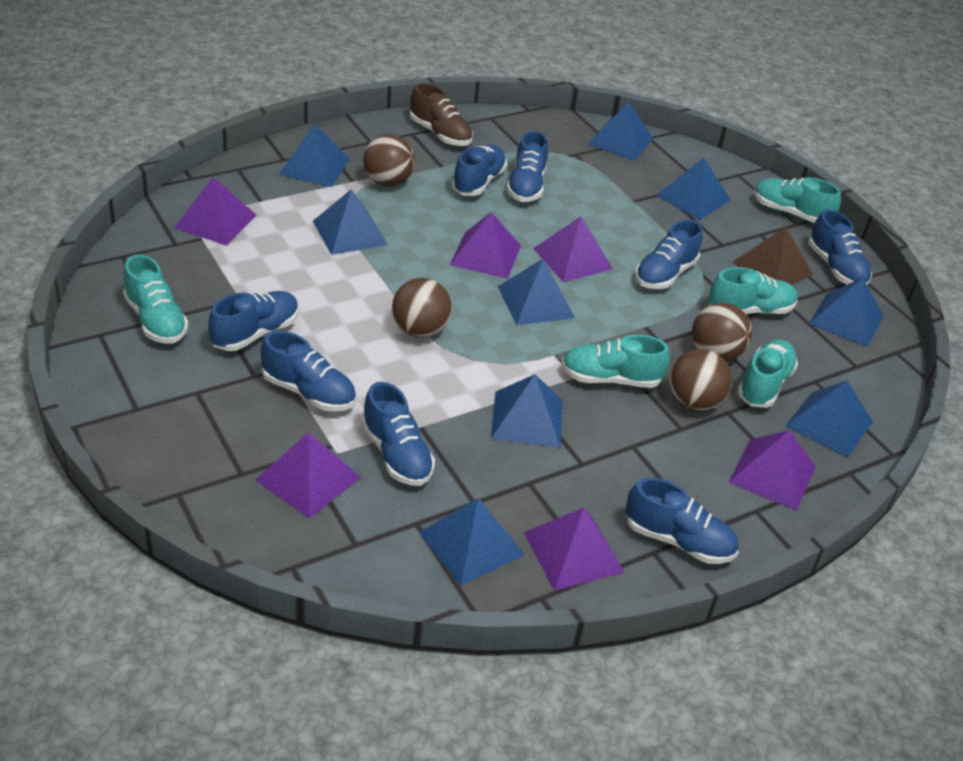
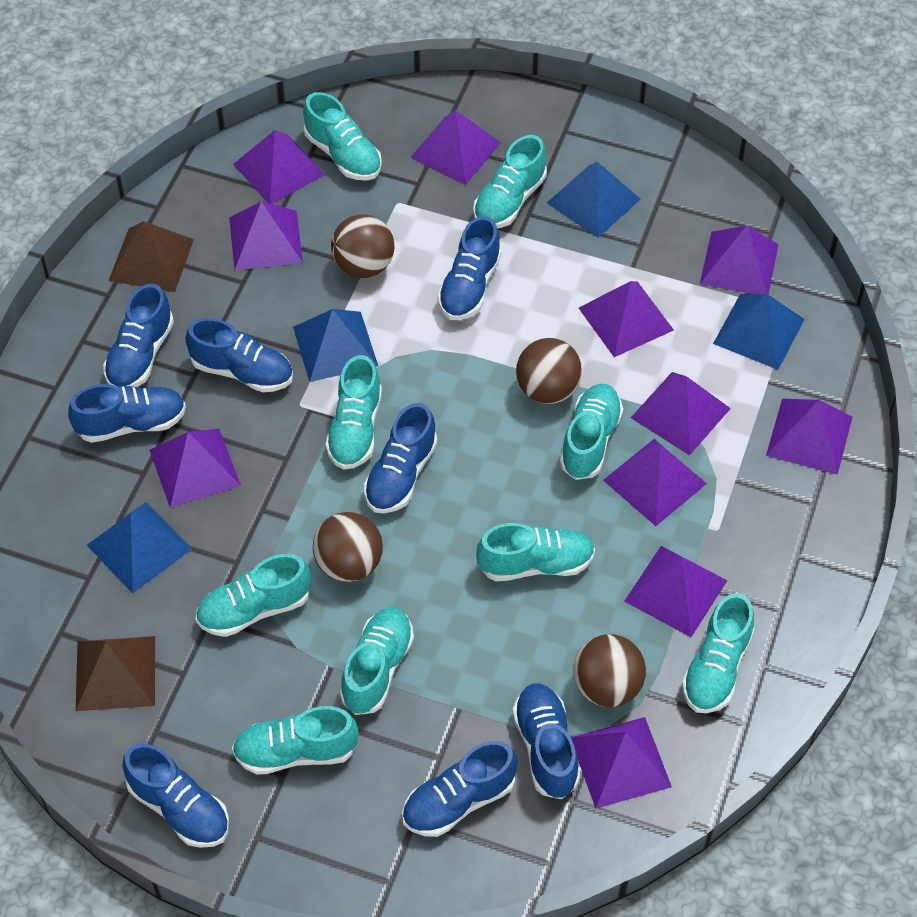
blue pyramid: [279,125,350,187] [313,190,388,255] [419,498,525,585] [491,374,562,448] [498,259,575,325] [588,102,654,161] [656,157,731,220] [785,381,873,458] [809,278,884,347] = 9 -> [87,502,192,593] [293,309,378,382] [547,162,641,238] [713,294,805,370] = 4
brown pyramid: [732,227,813,285] = 1 -> [76,636,155,711] [109,221,194,292] = 2
brown shoe: [410,83,473,146] = 1 -> none = 0
purple pyramid: [174,177,257,246] [255,432,361,519] [450,212,521,279] [524,507,625,591] [533,216,613,282] [729,431,816,511] = 6 -> [149,429,241,508] [229,201,303,270] [233,130,325,204] [410,110,501,185] [571,717,672,809] [579,281,674,357] [603,439,707,526] [624,546,728,637] [631,372,731,455] [700,225,779,295] [766,399,853,475] = 11
turquoise shoe: [123,254,189,344] [561,335,670,388] [708,267,798,314] [737,339,798,408] [754,178,841,223] = 5 -> [196,554,311,637] [232,706,359,775] [303,92,382,181] [325,355,382,470] [340,607,414,715] [473,135,547,228] [476,523,595,582] [560,384,623,480] [682,593,754,713] = 9

